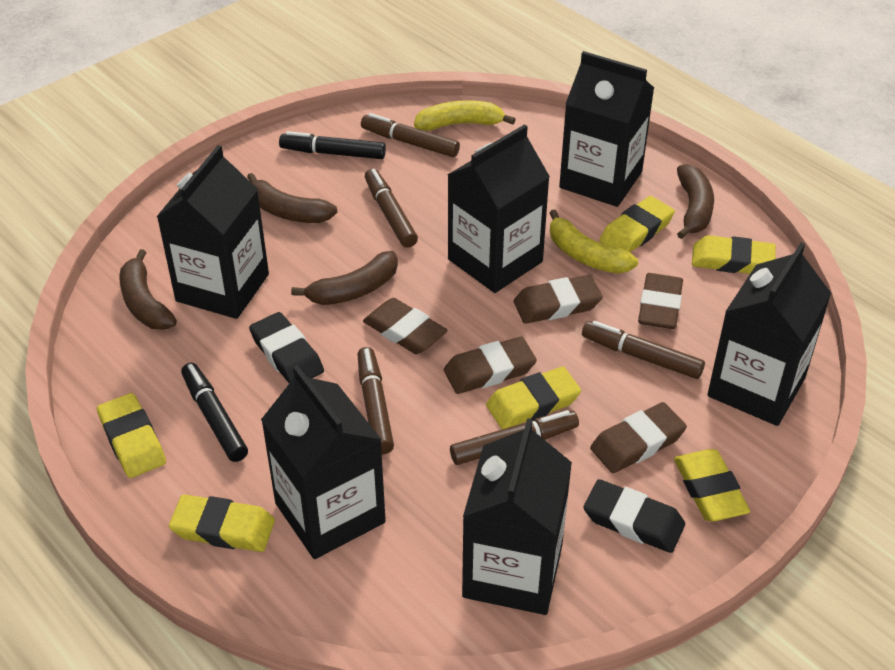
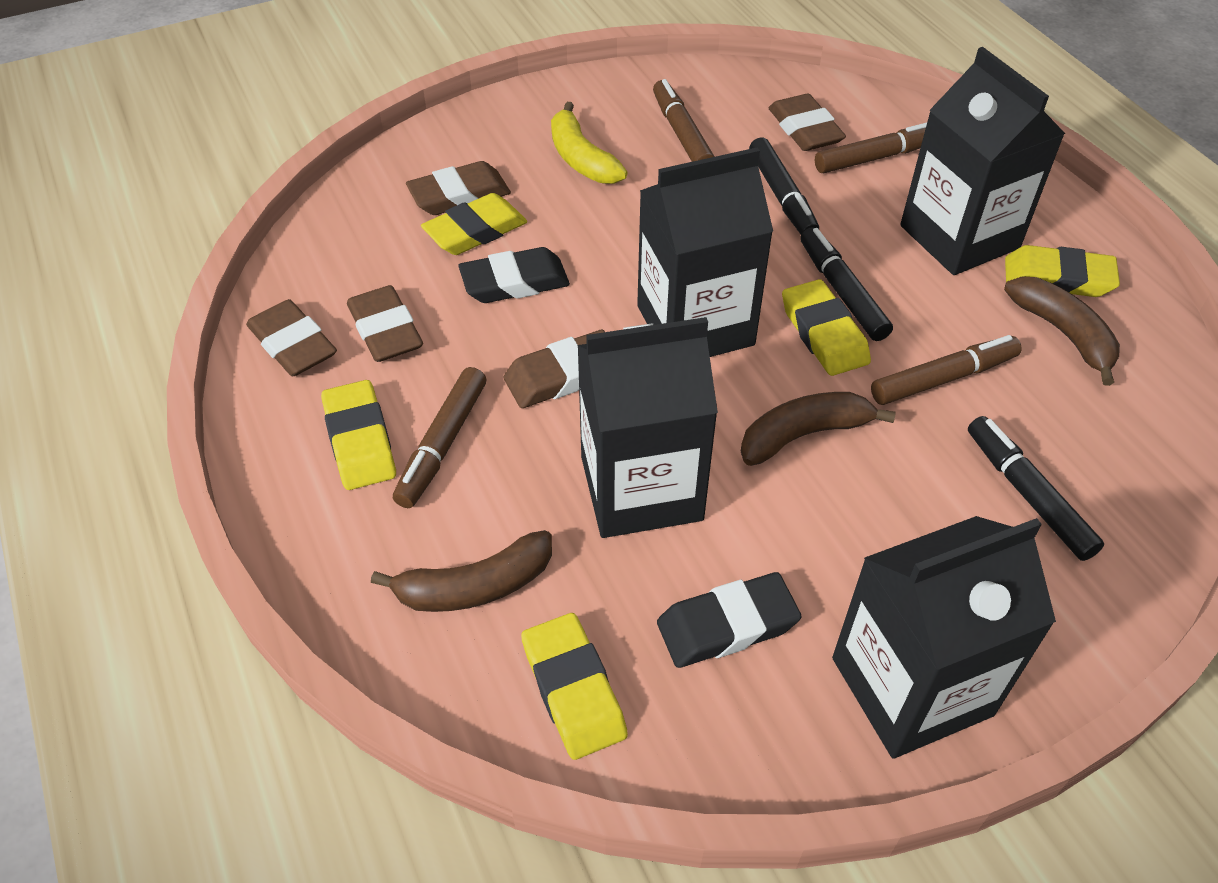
black carton: [156,145,269,319] [261,365,386,559] [447,124,550,293] [462,418,572,615] [559,51,654,207] [707,243,831,426] = 6 -> [577,317,718,538] [637,147,773,357] [832,516,1056,759] [900,47,1065,275] = 4
black marker: [181,363,248,462] [279,131,386,159] = 2 -> [749,137,819,234] [800,227,893,341] [968,416,1104,561] = 3
brown banana: [119,249,177,330] [247,173,337,223] [291,251,398,305] [677,164,714,239] = 4 -> [371,530,552,612] [741,392,896,466] [1004,276,1120,386] = 3
brown marker: [357,347,394,454] [361,113,460,157] [365,169,418,248] [450,410,579,465] [582,321,705,379] = 5 -> [393,367,486,508] [653,79,715,162] [815,123,927,173] [871,335,1022,405] = 4
yellow banana: [414,100,516,131] [550,210,638,274] = 2 -> [551,102,627,184] = 1
yellow eraser: [97,393,166,478] [169,495,275,552] [486,366,581,429] [599,196,675,252] [674,449,750,521] [692,235,776,274] = 6 -> [321,380,396,490] [421,193,527,255] [521,613,628,760] [782,279,871,376] [1005,245,1120,297] = 5

